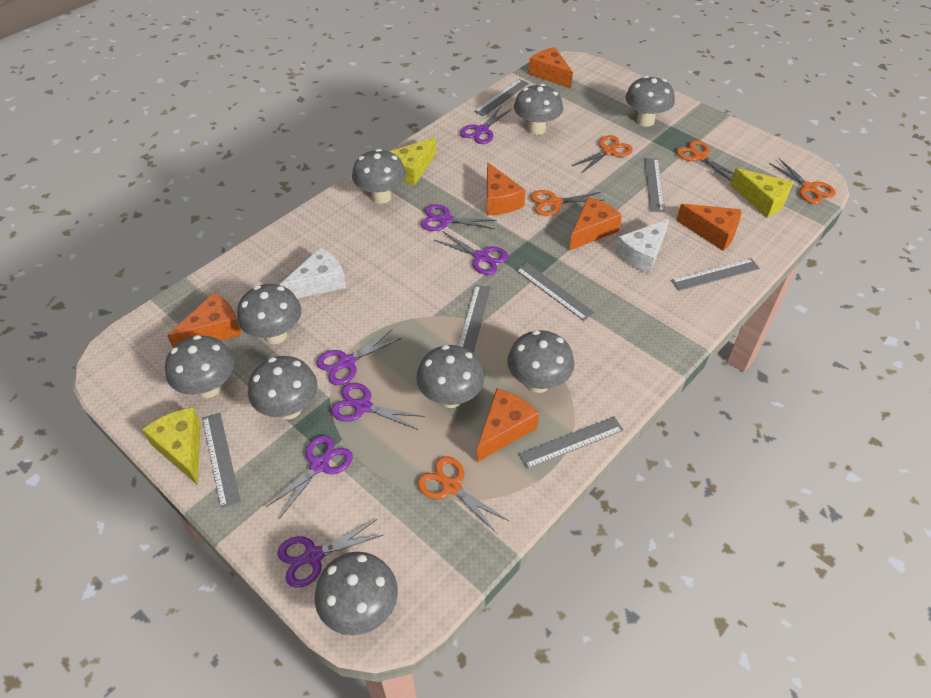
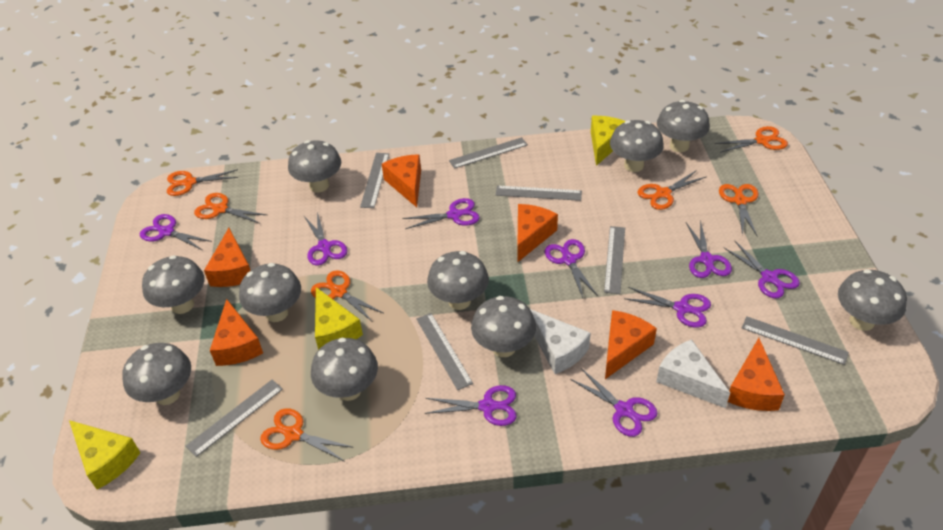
grey mushroom: [165,335,234,398] [237,284,301,344] [248,356,318,420] [315,552,398,635] [352,149,406,204] [416,345,485,408] [507,330,575,393] [514,84,563,135] [625,76,675,127] = 9 -> [122,343,191,405] [142,255,204,314] [239,263,301,322] [288,140,341,193] [311,338,378,401] [427,251,489,310] [471,296,536,357] [610,120,664,172] [657,100,710,152] [838,269,907,331] = 10
orange scissors: [417,457,509,534] [531,190,605,216] [572,135,633,173] [676,140,734,181] [769,158,836,204] = 5 -> [167,169,238,196] [194,193,267,224] [260,408,354,461] [311,271,383,321] [637,170,706,210] [715,126,788,152] [719,184,758,236] = 7
purple scissors: [265,435,353,519] [277,519,383,588] [316,330,401,385] [331,383,424,430] [421,204,497,231] [434,231,508,275] [460,106,511,144] = 7 -> [140,214,212,250] [304,212,347,266] [403,198,480,229] [425,385,516,426] [545,239,598,298] [570,368,657,437] [624,287,711,328] [686,220,732,278] [724,241,800,299] = 9

